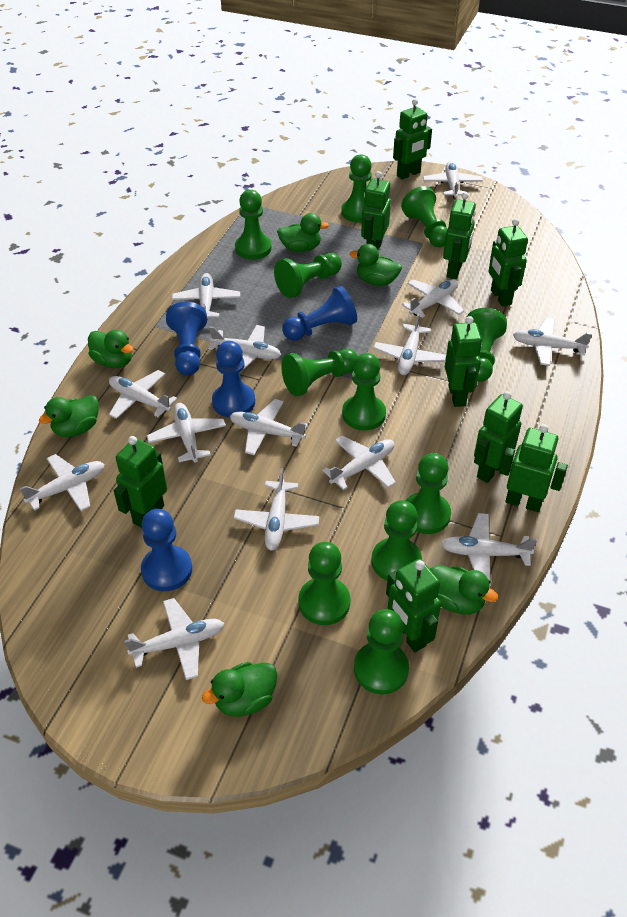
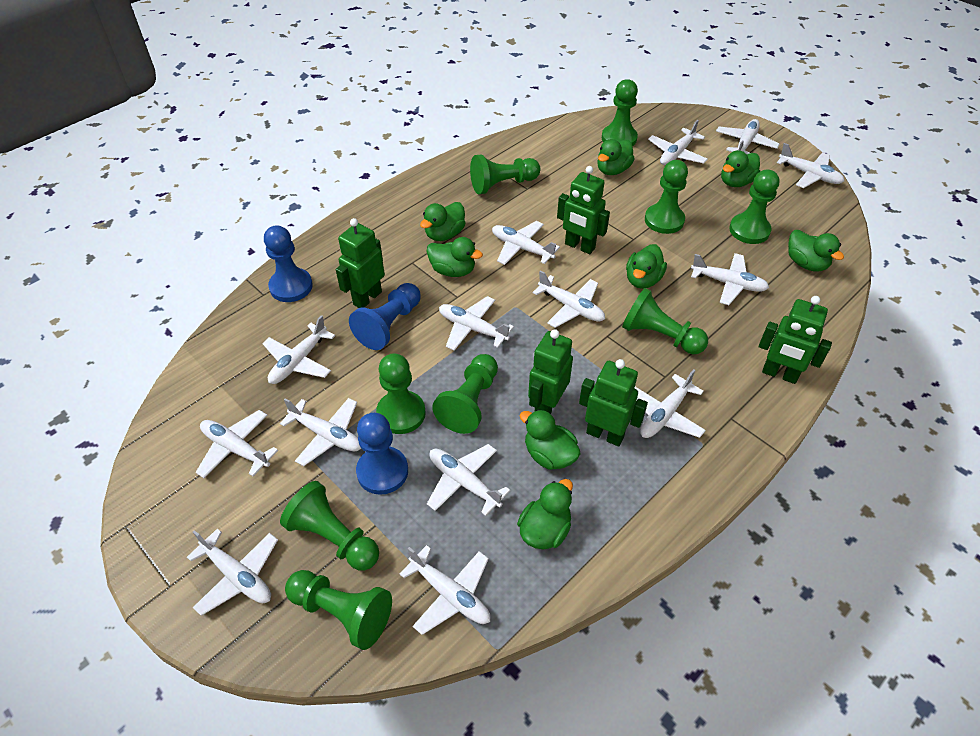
blue pawn: [141,509,192,591] [166,302,207,376] [212,341,255,418] [282,286,357,341] = 4 -> [264,225,313,302] [349,283,421,350] [356,413,408,495] = 3
green duck: [39,395,99,437] [88,330,133,368] [202,662,277,717] [277,213,329,252] [349,244,402,286] [430,565,498,614] = 6 -> [420,202,465,241] [426,237,483,277] [517,479,573,549] [519,409,581,470] [598,139,635,175] [626,244,667,289] [721,150,760,187] [788,230,844,271] = 8
green pawn: [235,190,272,260] [274,253,342,298] [281,349,358,396] [298,542,350,625] [341,155,372,223] [342,353,386,431] [354,609,409,694] [371,500,422,581] [401,186,447,247] [406,453,451,534] [465,308,507,382] = 11 -> [280,481,379,570] [285,570,392,650] [376,353,426,434] [432,354,498,434] [470,155,540,194] [602,79,638,146] [622,288,708,354] [645,160,688,234] [729,170,779,244] = 9
green robot: [114,436,167,528] [361,171,391,249] [386,559,441,652] [393,99,432,180] [443,192,476,279] [445,316,482,407] [474,391,523,483] [489,219,528,307] [499,424,568,512] = 9 -> [336,218,385,308] [528,329,573,414] [557,166,610,254] [579,359,648,447] [759,296,832,384] = 5

